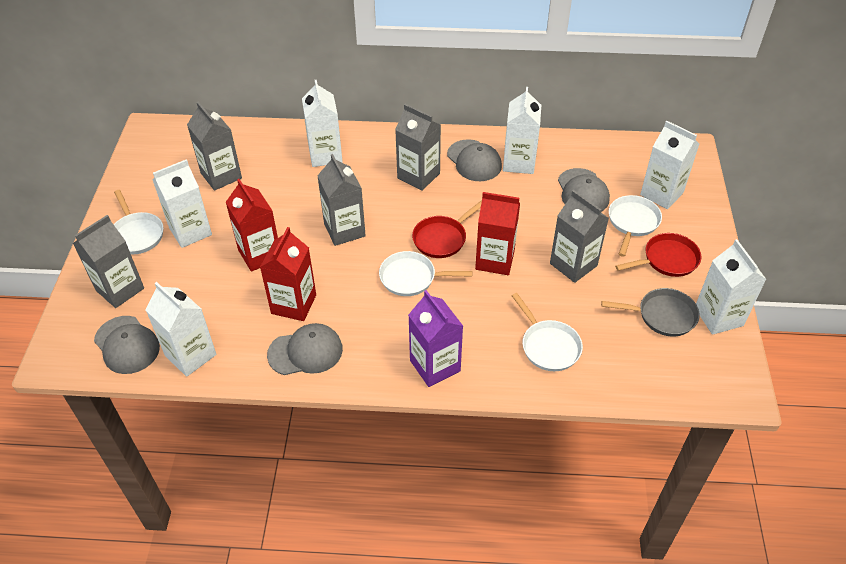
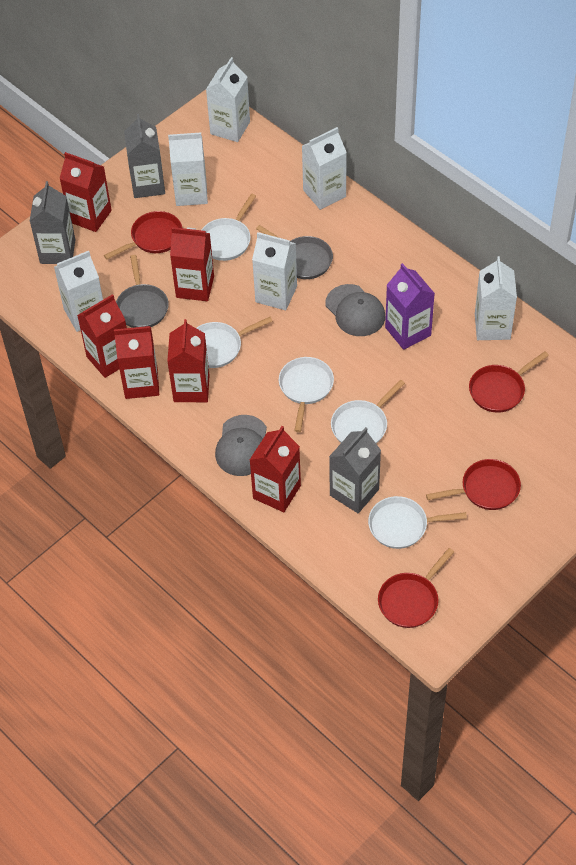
grey cap: [94,316,160,374] [267,323,343,375] [447,139,502,181] [558,168,610,212] = 4 -> [215,415,267,476] [326,284,385,336] = 2
grey carton: [73,215,144,308] [187,102,242,191] [317,154,366,246] [395,104,441,191] [550,190,609,283] = 5 -> [30,181,75,264] [124,114,165,198] [329,427,381,513] = 3
grey pan: [601,288,700,336] = 1 -> [116,255,169,328] [256,225,333,279] = 2
red carton: [226,179,278,272] [260,227,316,321] [475,192,520,275] = 3 -> [59,152,112,232] [77,294,127,378] [114,326,159,399] [167,319,210,402] [170,227,214,301] [250,426,301,512] = 6
red pan: [412,200,482,258] [615,233,701,277] = 2 -> [104,211,182,259] [378,548,454,628] [426,459,521,510] [469,351,549,413] = 4
white pan: [114,190,164,255] [379,251,473,296] [512,293,583,371] [609,195,662,257] = 4 -> [196,317,272,368] [202,194,256,261] [279,357,334,432] [331,380,405,443] [368,496,467,549] = 5

